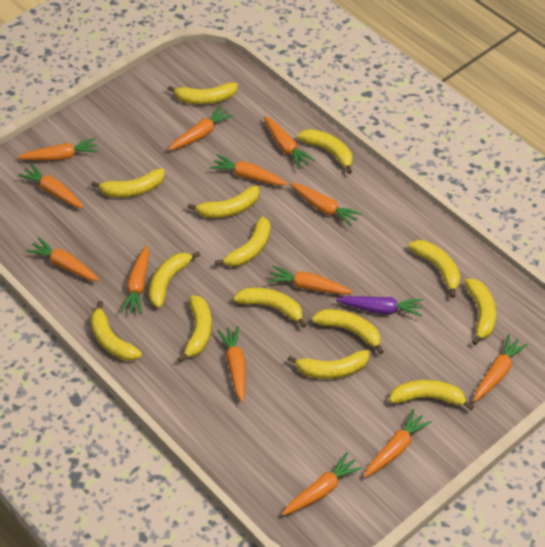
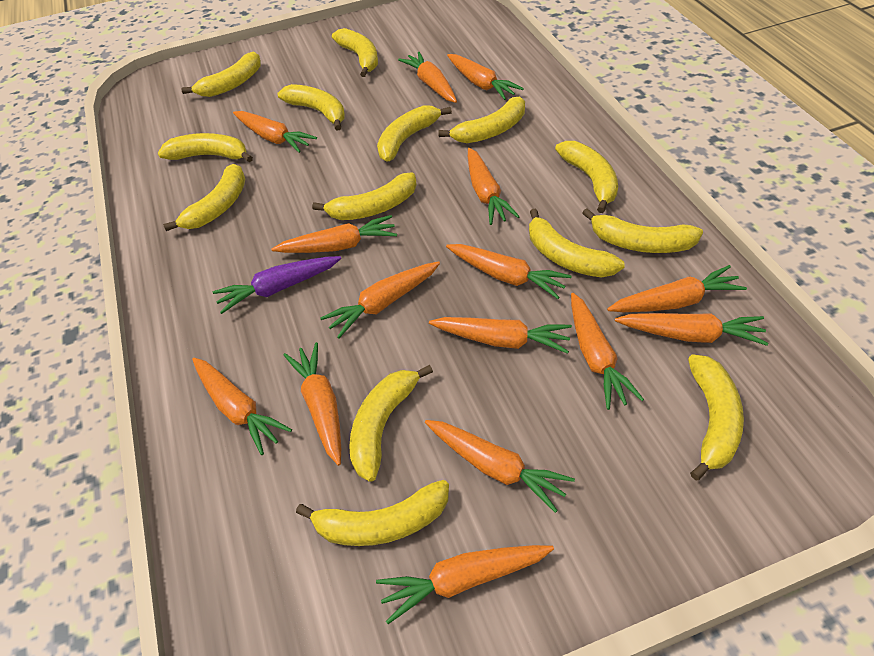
orange carrot: [18,138,98,161] [18,164,84,208] [26,237,99,281] [120,245,149,314] [168,106,234,151] [210,154,288,185] [217,326,246,402] [264,116,315,169] [268,266,353,295] [282,452,363,516] [290,183,362,227] [364,409,431,478] [474,334,528,402] = 13 -> [192,358,292,455] [233,111,317,153] [272,215,397,253] [283,342,341,466] [320,261,440,338] [376,545,554,624] [398,51,457,103] [425,420,575,513] [429,317,572,354] [446,244,572,299] [447,54,524,100] [468,148,520,225] [571,293,644,410] [607,265,747,312] [615,313,768,346] = 15

